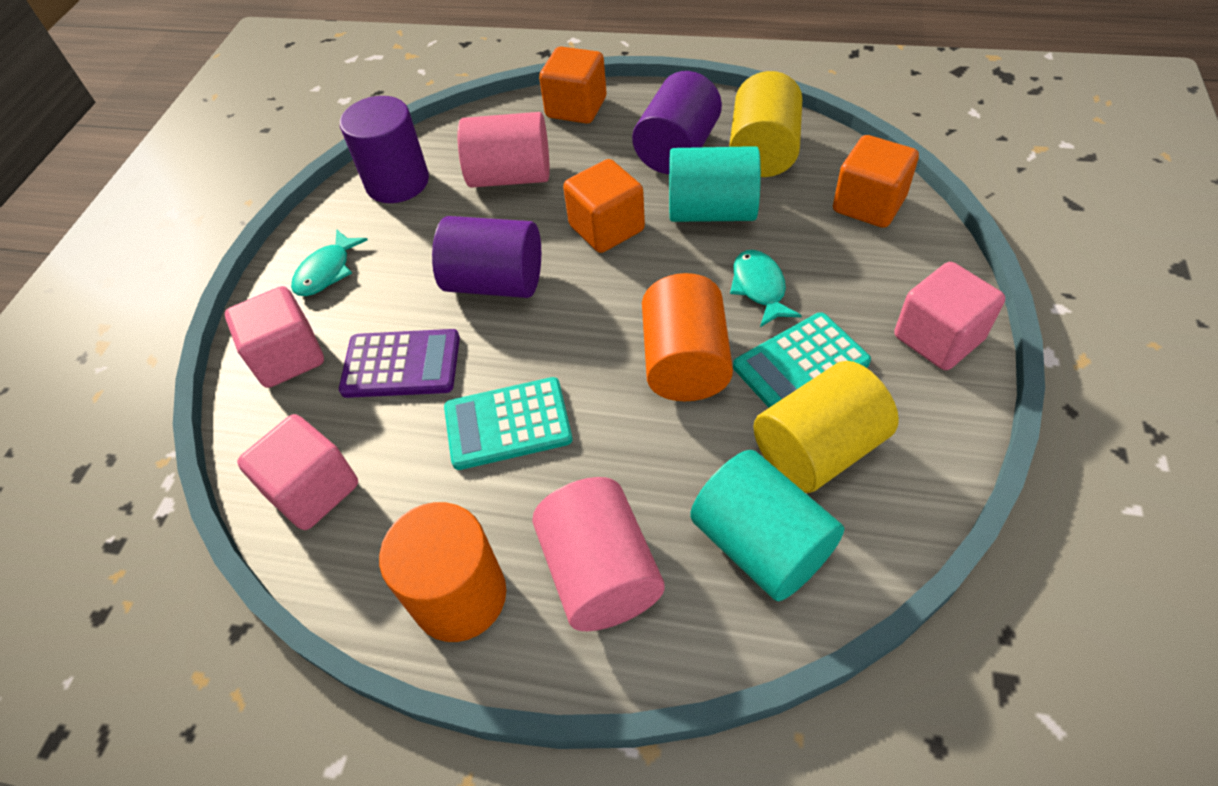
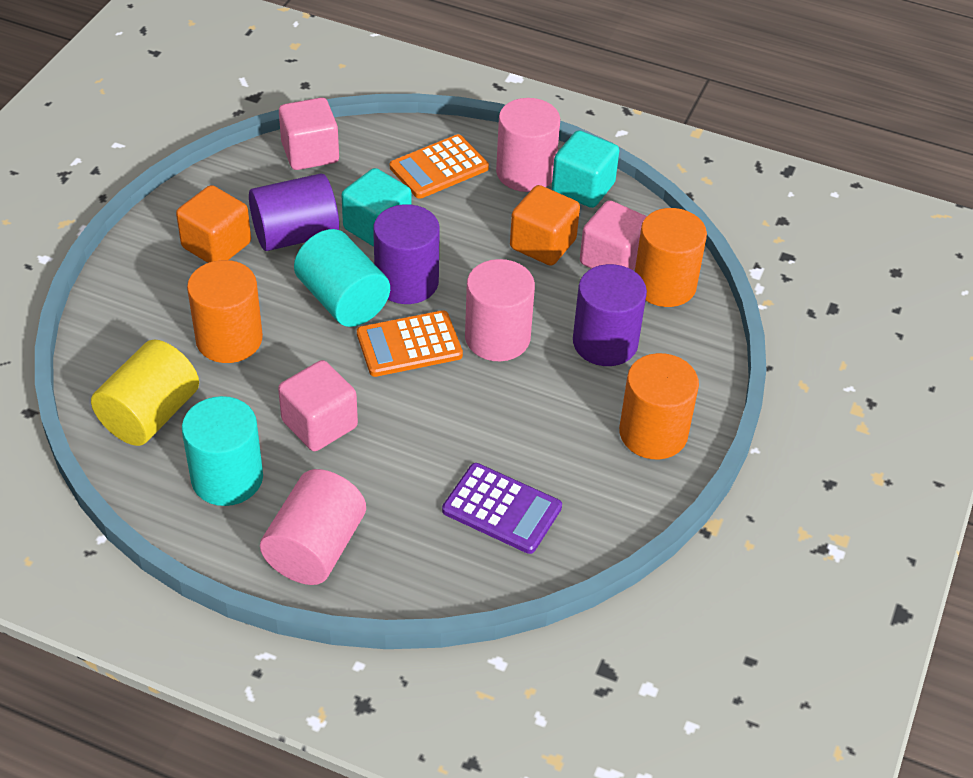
orange calculator: none = 0 -> [357,310,463,377] [390,134,489,199] = 2
orange cube: [539,46,607,124] [563,159,645,253] [833,135,919,228] = 3 -> [176,185,251,263] [510,185,580,266] = 2
orange cylinder: [379,502,506,642] [642,273,733,401] = 2 -> [187,260,263,363] [619,353,699,459] [635,208,707,307] = 3
pink cylinder: [457,112,550,188] [532,477,665,631] = 2 -> [260,469,366,585] [465,259,535,361] [496,98,560,192] = 3
turquoise calculator: [444,377,573,470] [733,312,871,408] = 2 -> none = 0
turquoise cube: none = 0 -> [341,168,412,247] [552,130,619,208] = 2
turquoise fish: [291,229,368,296] [730,250,802,327] = 2 -> none = 0
yellow cylinder: [729,71,802,177] [753,361,899,493] = 2 -> [91,340,199,446] = 1

